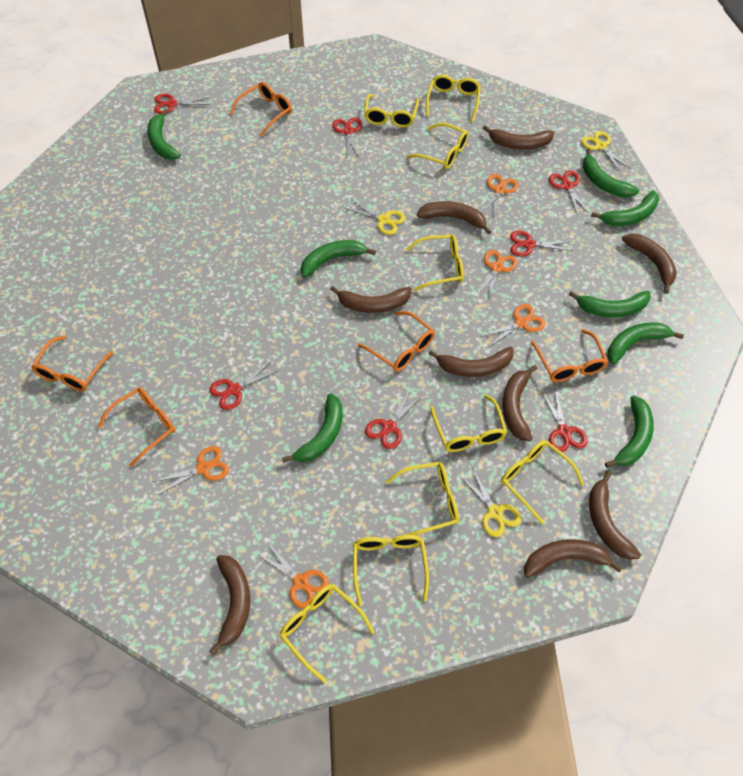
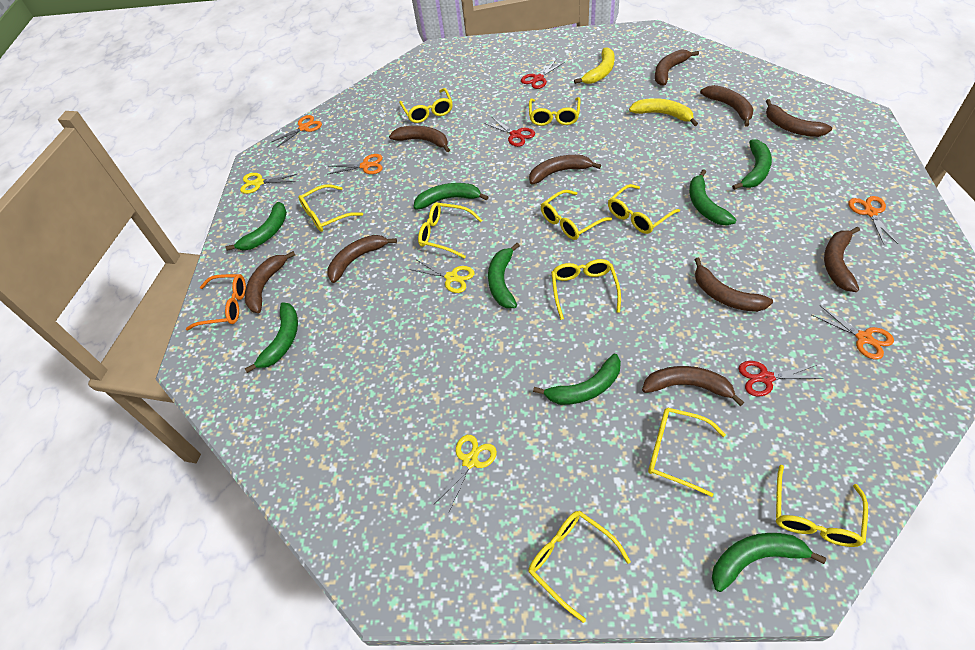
brown banana: [209,555,250,655] [330,286,412,313] [417,201,491,234] [429,347,514,377] [483,125,554,150] [502,365,537,442] [524,539,622,578] [589,471,641,560] [622,234,677,294] = 9 -> [245,251,295,313] [328,235,397,283] [389,126,450,152] [529,155,601,184] [642,366,744,406] [655,50,699,86] [694,258,773,312] [700,85,753,127] [766,99,832,137] [824,227,860,292] = 10
orange glasses: [31,335,114,391] [97,387,176,467] [230,82,292,137] [358,311,435,372] [531,329,608,382] = 5 -> [186,274,246,330] = 1
orange scissors: [153,446,229,495] [257,541,329,609] [476,250,517,301] [481,304,545,347] [482,174,518,220] = 5 -> [272,115,322,147] [327,154,383,175] [812,305,894,360] [848,196,898,244] = 4
red scissors: [154,93,210,114] [210,362,279,410] [332,118,362,157] [365,390,423,449] [510,231,573,256] [541,389,587,452] [549,170,590,215] = 7 -> [484,117,535,147] [521,60,564,89] [739,361,823,397] = 3
yellow banana: none = 0 -> [574,47,615,84] [629,98,698,126] = 2
yellow glasses: [280,584,374,683] [353,535,429,606] [364,94,419,128] [386,462,459,535] [406,235,464,291] [407,123,469,169] [426,75,481,122] [430,394,507,452] [501,440,584,524] = 9 -> [298,184,363,232] [399,88,453,123] [418,202,482,259] [528,511,631,623] [529,97,581,126] [541,190,612,240] [551,259,621,320] [608,184,680,234] [648,407,726,497] [776,465,868,547] = 10

